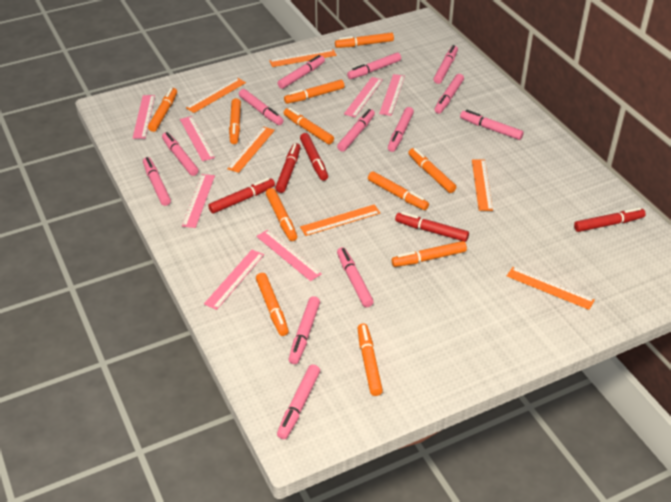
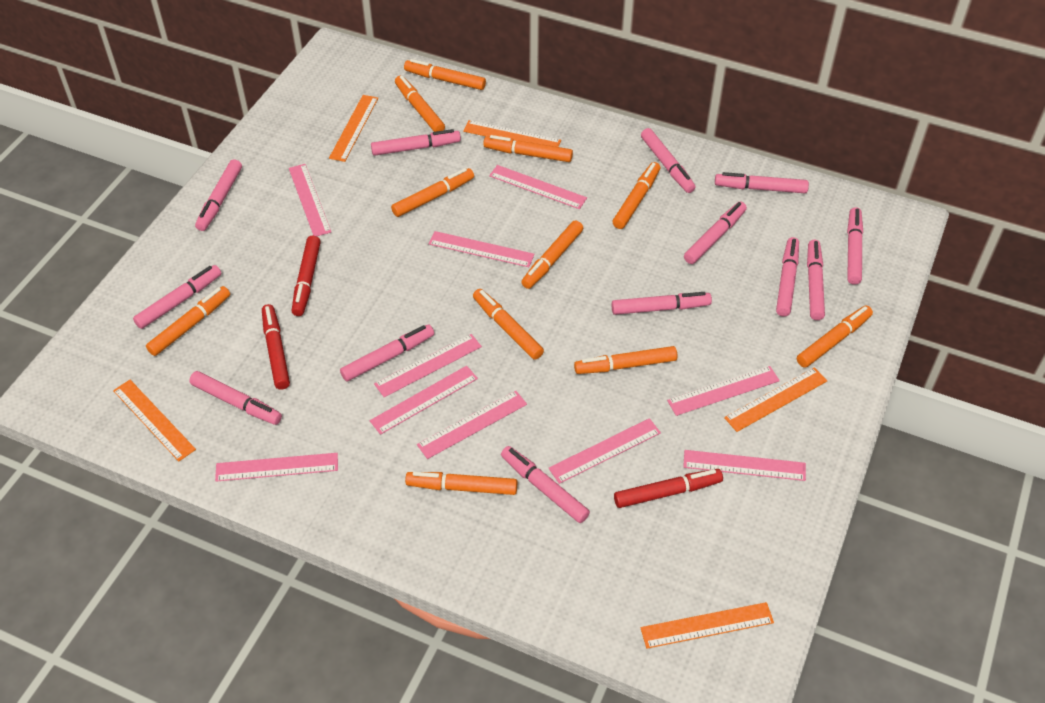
orange ruler: [186,78,246,113] [227,127,275,173] [269,49,337,67] [300,204,380,236] [472,159,493,211] [507,267,595,310] = 6 -> [113,380,196,461] [329,95,378,162] [463,120,561,147] [640,602,774,649] [724,367,827,432] = 5
pink ruler: [133,95,155,139] [180,116,215,161] [182,174,215,228] [204,250,264,310] [256,230,322,281] [344,77,383,117] [379,74,405,116] = 7 -> [215,453,338,482] [289,164,331,236] [370,366,478,435] [374,334,482,397] [417,391,527,459] [429,231,534,267] [489,165,587,209] [549,418,661,484] [667,366,780,416] [683,450,806,481] = 10
red marker: [208,178,275,213] [275,143,301,193] [300,133,328,181] [395,212,469,242] [574,207,646,232] = 5 -> [262,304,290,390] [292,236,321,316] [614,469,723,508] = 3

